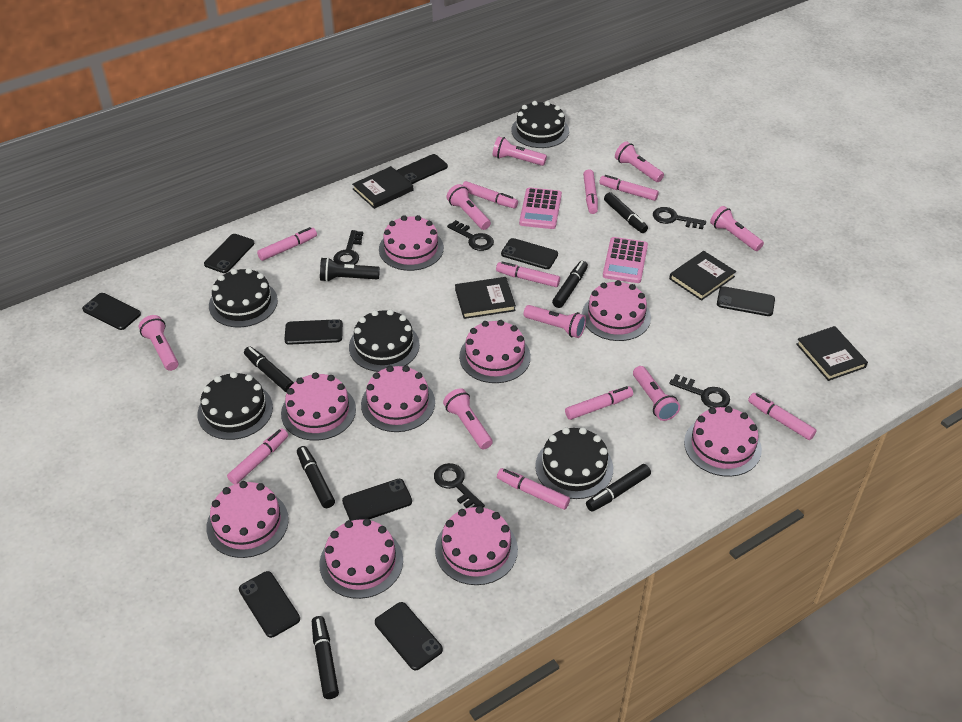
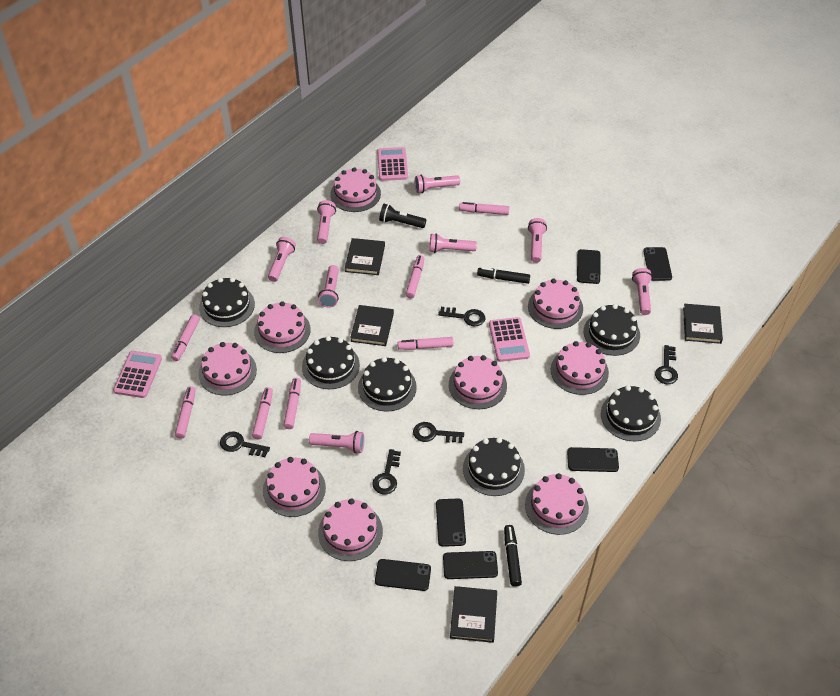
black cake: [197,372,273,440] [209,268,278,327] [349,309,420,372] [511,101,569,148] [535,427,613,499] = 5 -> [199,277,255,327] [302,336,360,389] [358,357,417,412] [463,437,525,496] [584,304,640,356] [601,385,661,441] = 6
black marker: [244,346,294,392] [297,446,335,508] [312,616,339,699] [552,261,588,308] [586,464,651,512] [604,192,648,233] = 6 -> [477,267,530,284] [504,525,522,587] = 2
black phone: [82,293,141,330] [204,234,254,273] [239,571,300,638] [284,319,343,345] [342,479,412,521] [375,602,443,670] [396,154,448,184] [501,238,558,269] [717,286,775,316] = 9 -> [375,559,431,591] [436,498,466,547] [443,551,498,579] [567,447,619,472] [577,249,600,284] [643,247,672,281] = 6
pink calculator: [519,188,562,229] [603,237,648,283] = 2 -> [113,351,162,398] [377,147,408,181] [489,317,530,362] = 3
pink marker: [227,428,288,484] [257,227,317,261] [462,181,518,208] [496,261,560,287] [497,468,570,510] [565,386,633,420] [583,169,598,214] [599,175,659,201] [748,393,817,440] = 9 -> [171,314,200,361] [175,386,196,439] [252,387,273,439] [283,378,301,429] [398,337,454,350] [405,255,424,299] [459,202,509,215] = 7

